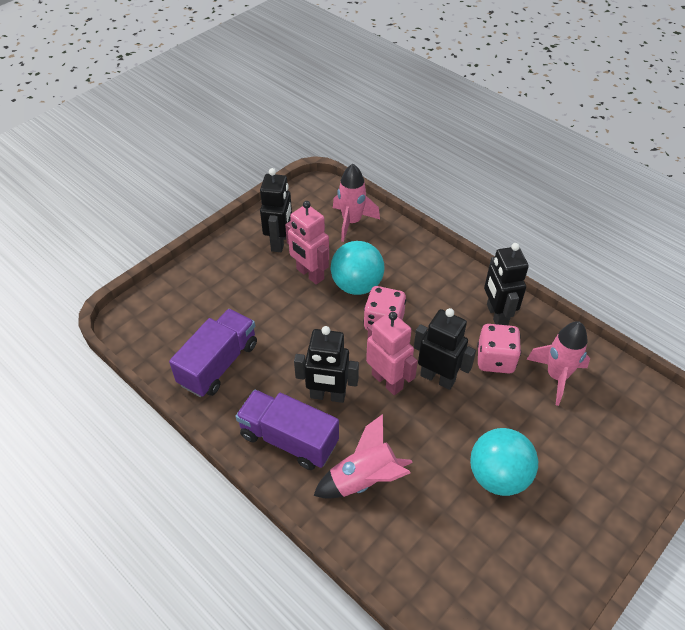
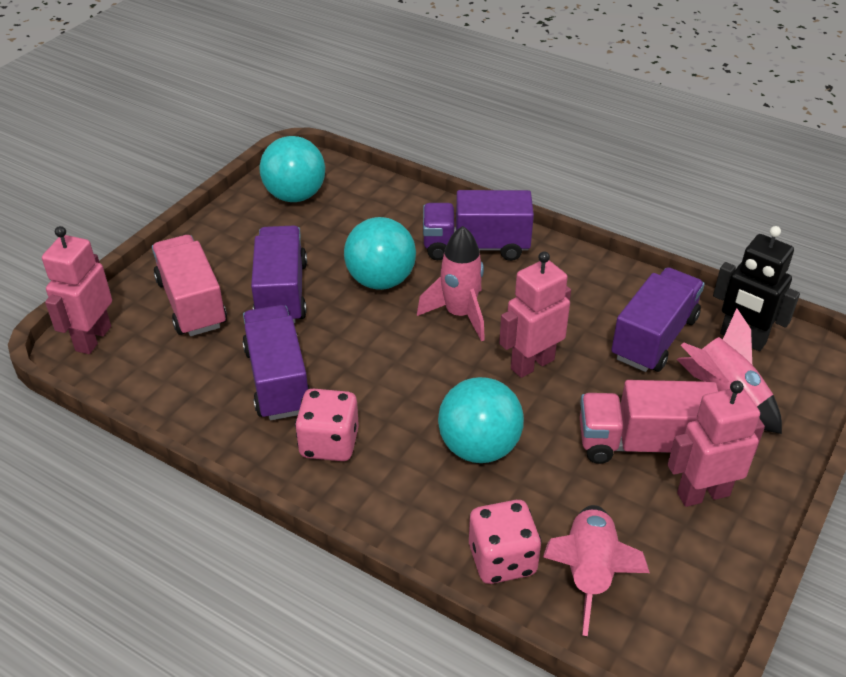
black robot: [260,168,292,252] [294,326,359,403] [414,308,476,390] [484,243,529,325] = 4 -> [713,226,800,351] = 1
pink robot: [285,201,329,285] [366,312,418,395] = 2 -> [42,226,112,354] [499,251,571,378] [668,381,765,507] = 3
pink truck: none = 0 -> [152,235,227,336] [580,380,718,464] = 2
purple truck: [169,309,257,397] [235,390,339,470] = 2 -> [242,305,309,420] [251,225,307,324] [423,190,534,261] [611,268,705,372] = 4
turquoise ball: [331,241,384,295] [470,428,538,496] = 2 -> [260,136,325,202] [344,217,416,290] [438,377,524,463] = 3

